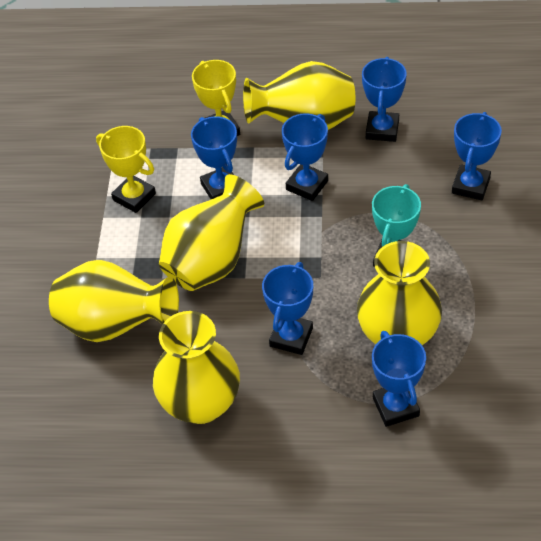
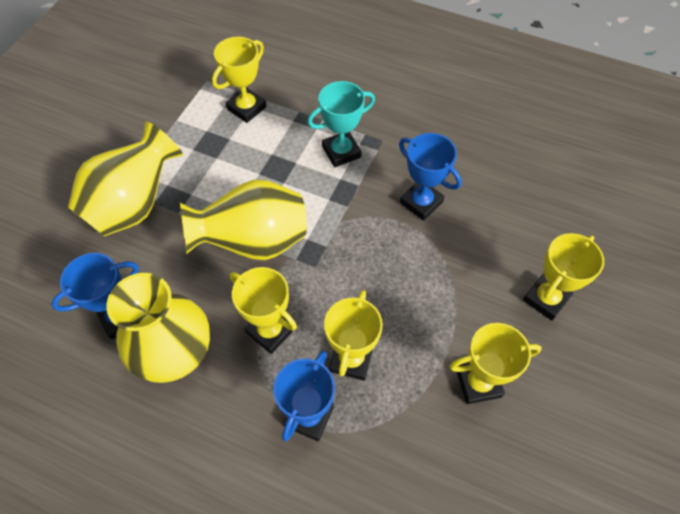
blue trophy: [191,116,237,199] [262,262,313,355] [282,113,328,201] [362,57,407,142] [372,331,426,427] [452,112,502,200] = 6 -> [51,253,139,339] [273,350,335,442] [399,133,462,221] = 3
yellow trophy: [96,126,156,213] [192,60,240,136] = 2 -> [212,37,267,123] [230,267,297,354] [324,290,383,381] [449,323,542,404] [523,233,604,321] = 5
yellow vase: [49,260,179,342] [153,311,240,424] [159,174,264,291] [243,61,355,130] [357,241,442,345] = 5 -> [68,121,183,236] [106,273,210,383] [180,179,307,260] = 3

